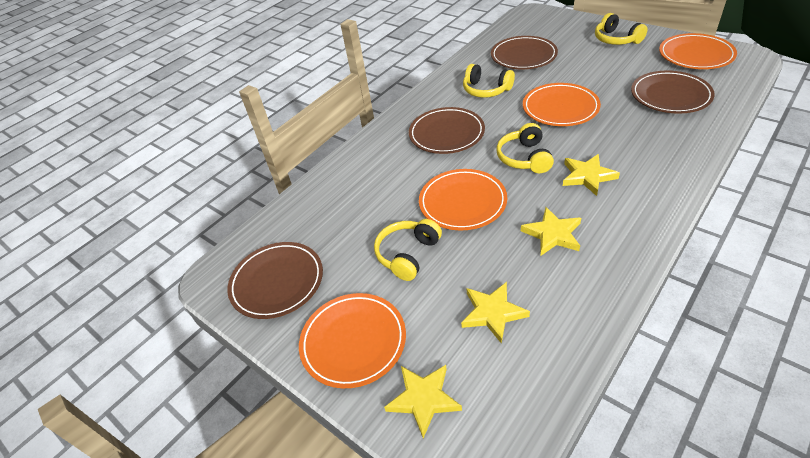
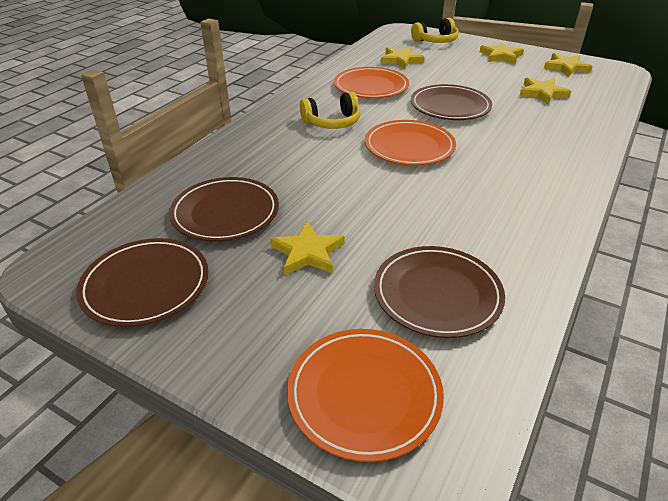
orange plate: [299,293,406,388] [419,169,507,230] [523,83,601,126] [659,33,737,69] = 4 -> [287,329,444,462] [334,67,409,98] [365,120,456,166] = 3
yellow headphones: [374,219,442,281] [463,64,515,98] [496,123,554,173] [595,13,648,45] = 4 -> [300,92,360,129] [411,18,459,43] = 2
yellow star: [384,365,462,438] [461,282,530,344] [521,207,581,256] [563,154,620,196] = 4 -> [270,222,345,275] [381,47,425,69] [480,42,524,64] [520,78,571,105] [544,53,593,77] = 5

